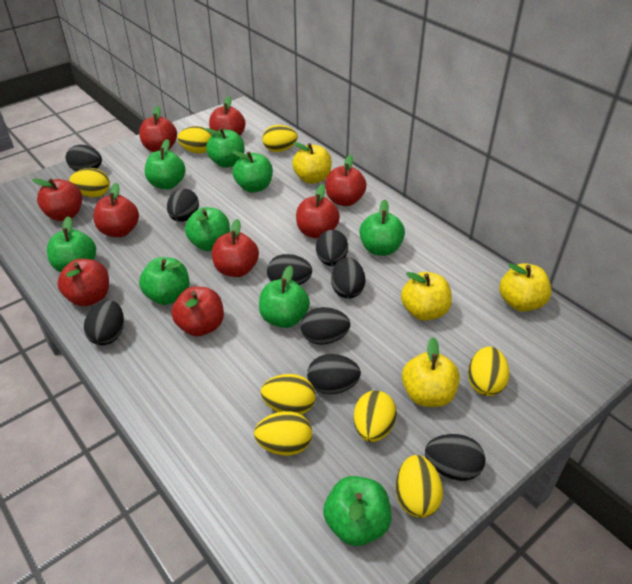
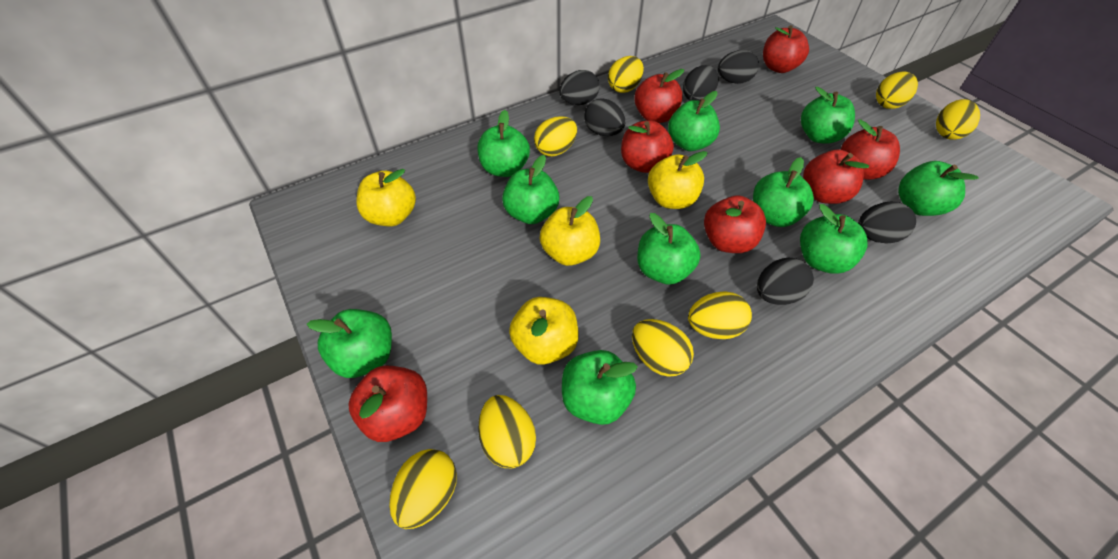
black egg: [66,145,102,171] [84,300,124,345] [167,189,199,222] [267,254,312,285] [301,307,350,345] [307,354,361,394] [316,230,348,266] [331,257,366,299] [425,434,485,481] = 9 -> [559,70,600,105] [584,99,626,136] [683,65,719,101] [718,50,759,84] [757,258,814,305] [858,202,916,243] = 6
green apple: [47,217,96,272] [139,257,189,305] [145,139,185,189] [185,207,230,251] [205,128,244,168] [232,151,273,193] [259,265,310,328] [323,476,392,546] [360,199,405,256] = 9 -> [307,309,392,378] [477,110,530,177] [502,155,559,224] [562,350,638,425] [637,213,701,285] [668,91,720,151] [753,157,814,227] [800,204,868,274] [801,87,855,144] [898,161,979,216] = 10
red apple: [32,179,82,221] [57,259,109,306] [94,183,139,237] [139,106,177,152] [171,286,224,336] [209,96,245,135] [212,219,259,277] [296,184,340,239] [325,155,367,206] = 9 -> [348,366,427,442] [621,121,674,173] [634,69,684,123] [704,196,766,253] [763,25,809,73] [803,150,869,204] [841,119,900,180] = 7

